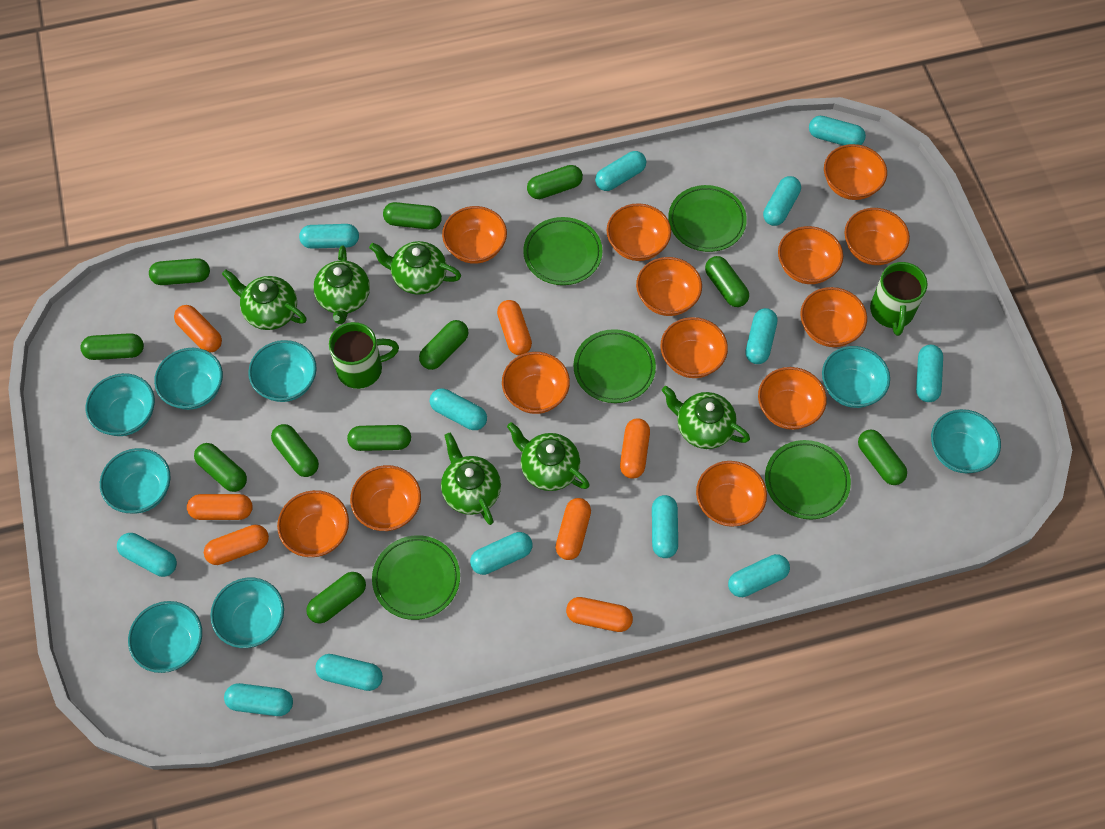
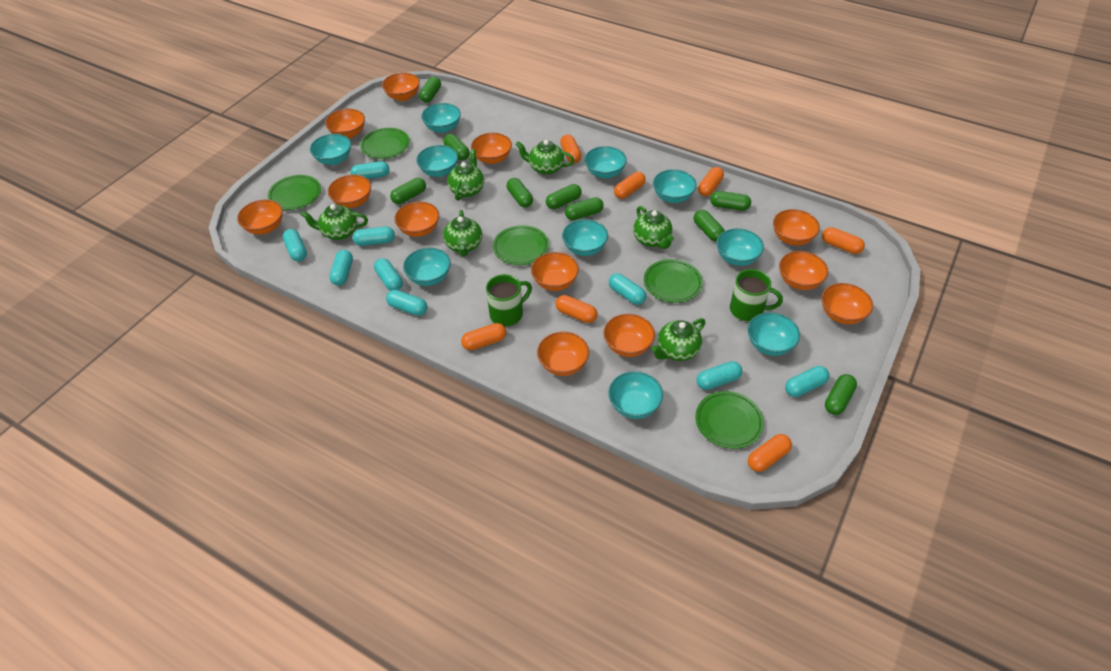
green capsule: [80,333,144,360] [149,258,210,285] [194,443,247,492] [271,424,319,477] [306,572,366,623] [347,425,411,451] [383,202,442,229] [419,320,468,370] [527,165,583,199] [705,256,749,307] [858,430,907,485] = 11 -> [390,178,426,204] [419,77,441,103] [443,134,470,160] [507,178,533,208] [546,184,582,209] [565,197,604,220] [694,210,725,241] [710,191,751,211] [825,374,857,415] = 9
orange bowl: [277,490,349,557] [350,465,421,531] [442,206,507,264] [502,352,570,414] [607,203,671,261] [636,257,702,316] [660,317,728,378] [696,461,767,527] [758,367,827,430] [778,226,843,284] [800,287,867,347] [824,144,887,200] [845,208,910,265] = 13 -> [237,200,283,235] [325,109,365,139] [328,175,371,208] [382,73,420,101] [394,202,439,237] [471,133,512,164] [531,252,579,291] [537,332,589,376] [604,314,655,357] [773,209,820,246] [779,251,828,290] [821,283,873,324] = 12
turquoise bowl: [86,373,155,436] [100,448,171,514] [128,601,202,673] [154,348,223,410] [210,578,284,648] [248,340,317,402] [822,346,890,408] [931,409,1001,473] = 8 -> [310,134,351,165] [403,248,451,286] [416,145,458,177] [421,103,461,133] [562,219,608,256] [584,146,627,179] [608,371,663,419] [653,169,697,203] [716,228,764,266] [748,312,800,356] = 10
turquoise capsule: [117,533,177,577] [224,683,293,716] [299,224,359,249] [315,654,383,691] [430,389,487,430] [470,532,532,575] [595,151,646,191] [652,495,678,558] [728,554,790,597] [746,308,777,364] [763,176,801,226] [809,116,866,145] [916,345,943,402] = 13 -> [283,229,307,261] [329,250,353,286] [350,161,390,179] [352,226,395,246] [374,258,403,291] [386,290,428,316] [609,273,647,305] [697,361,742,390] [785,366,830,397] = 9

